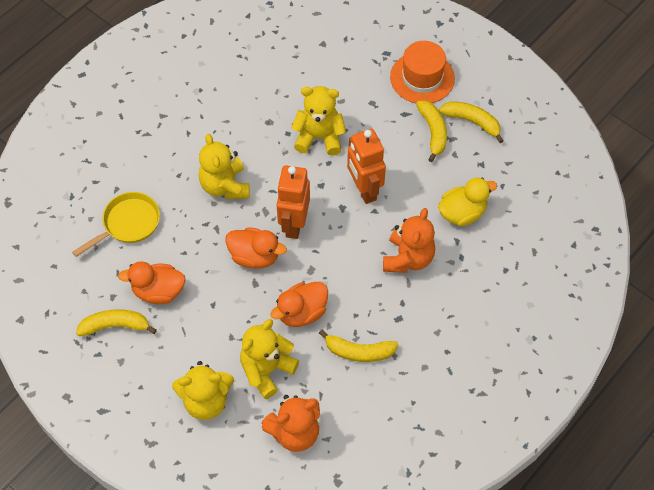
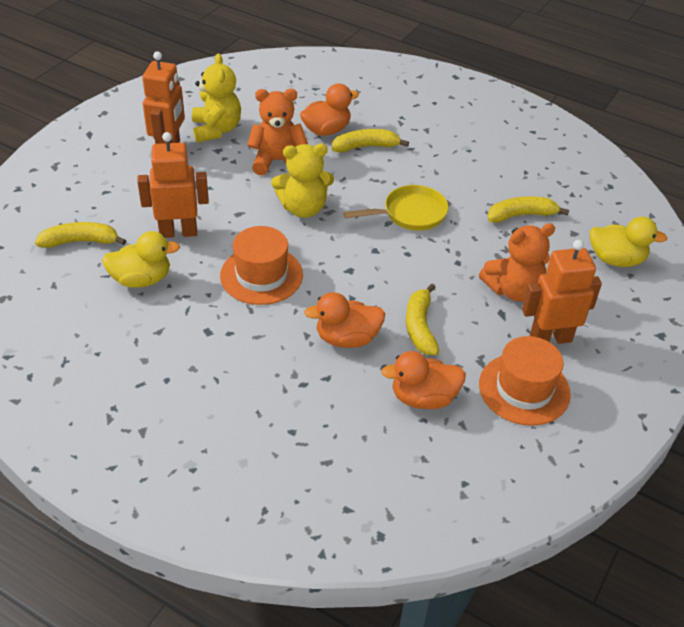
orange hat: [390,41,455,103] = 1 -> [220,226,303,305] [479,336,571,426] = 2
orange robot: [277,165,310,239] [347,129,386,204] = 2 -> [137,132,209,238] [142,51,185,144] [522,240,602,344] = 3
yellow duck: [438,177,497,226] = 1 -> [102,231,180,288] [590,217,668,267] = 2
yellow teddy bear: [172,361,234,420] [199,134,250,199] [240,319,299,399] [291,86,346,156] = 4 -> [192,53,241,143] [271,144,334,218] = 2

